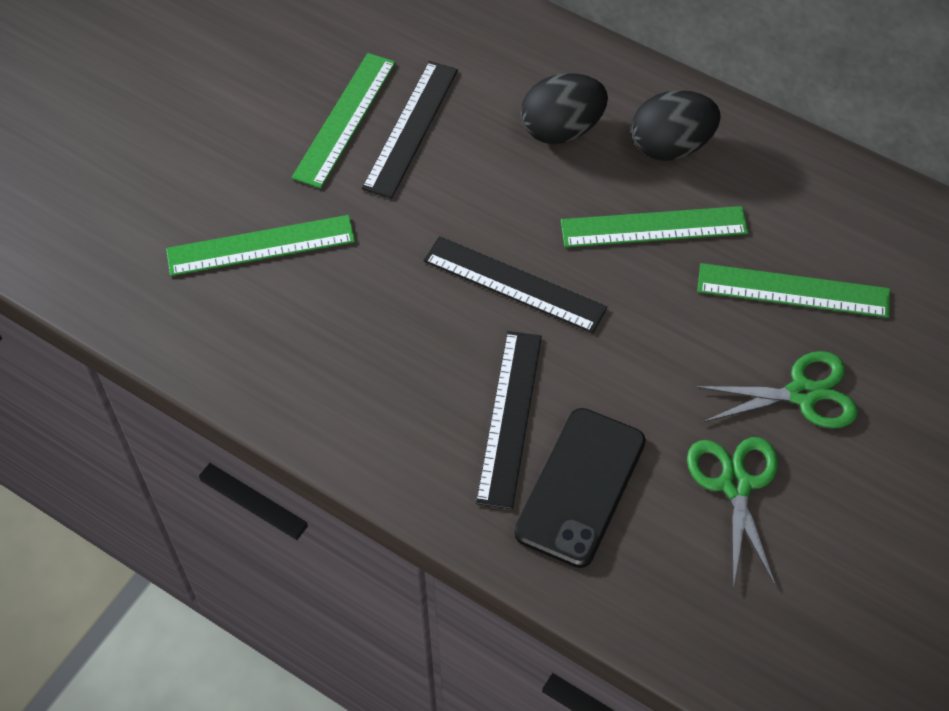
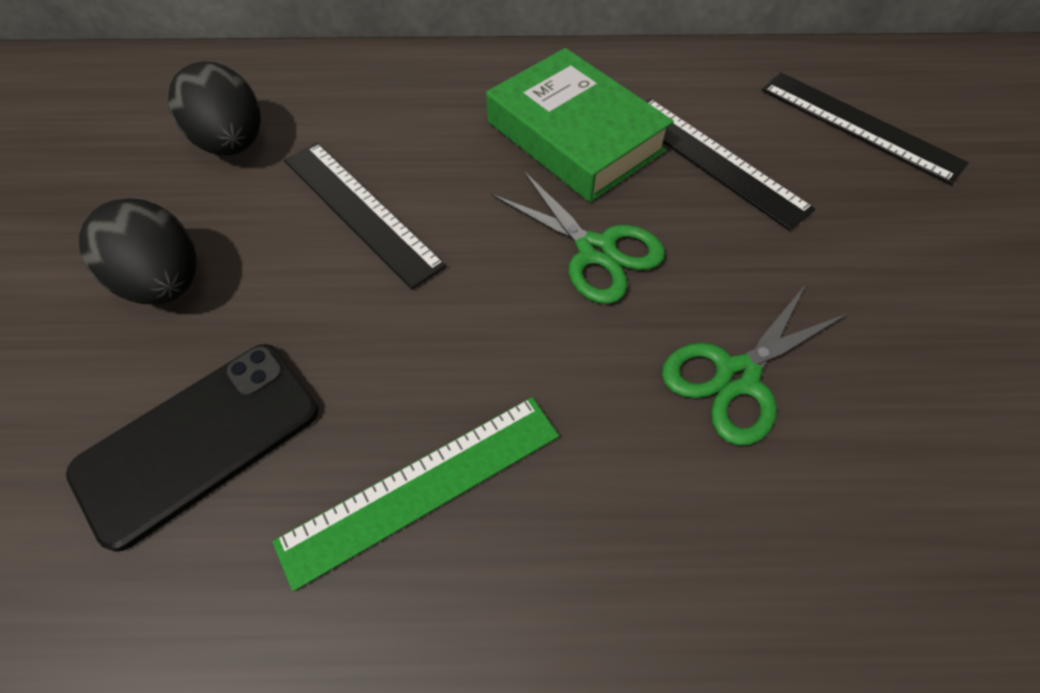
green book: none = 0 -> [486,48,674,202] = 1
green ruler: [166,215,355,276] [292,53,396,188] [561,206,748,247] [697,263,890,318] = 4 -> [272,397,559,592] = 1

